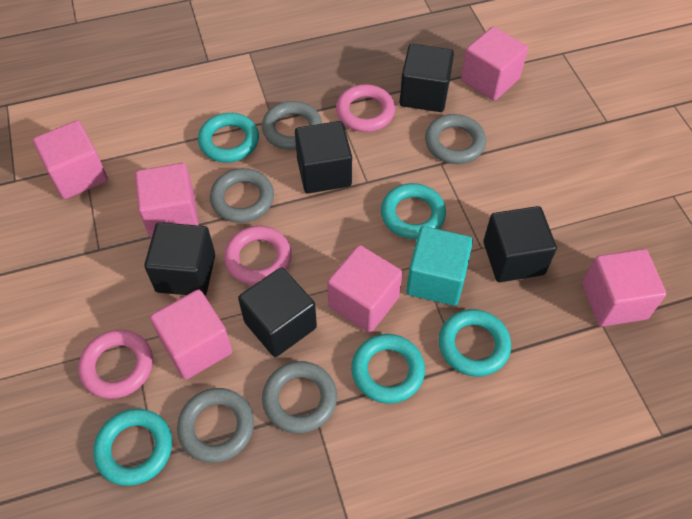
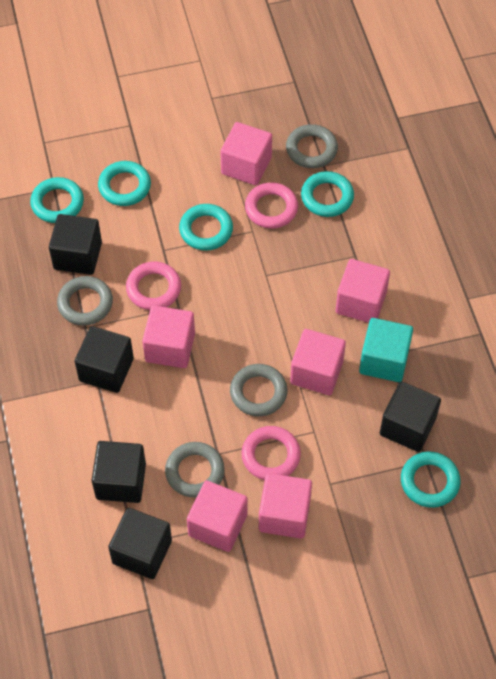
grey ring: [177,388,254,463] [210,168,274,223] [262,101,322,150] [262,361,337,433] [425,114,486,164] = 5 -> [57,276,113,325] [165,442,225,498] [230,364,288,416] [286,124,338,168] = 4

